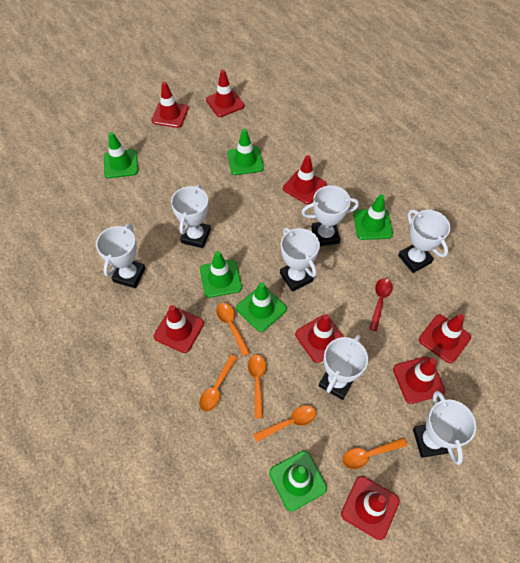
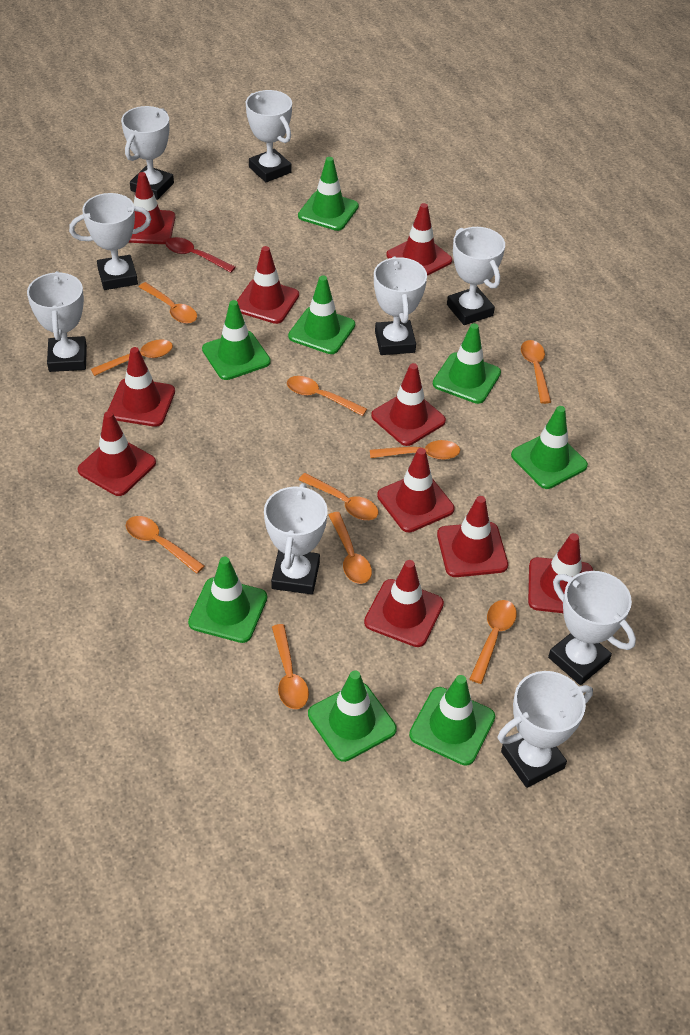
green traffic cone: [104,132,138,178] [200,251,242,298] [227,129,264,175] [236,282,287,332] [269,451,327,512] [353,194,393,240] = 6 -> [188,557,267,643] [202,300,271,380] [288,276,355,354] [298,157,359,231] [308,670,397,762] [409,675,495,766] [433,323,501,404] [511,406,588,489] = 8
orange spoon: [199,354,237,412] [216,303,250,356] [248,354,266,418] [253,405,316,442] [342,438,407,469] = 5 -> [91,339,173,376] [126,516,205,574] [139,282,197,324] [272,624,309,709] [287,376,367,416] [298,473,378,520] [329,512,372,584] [370,440,460,460] [470,600,517,684] [521,340,551,404] = 10
red traffic cone: [152,81,189,128] [154,305,204,353] [206,70,244,117] [283,155,326,204] [295,314,344,363] [341,476,400,540] [393,356,445,404] [419,314,471,363] = 8 -> [77,411,156,496] [108,347,175,427] [128,172,175,244] [237,246,299,324] [364,560,444,647] [371,363,446,446] [377,448,455,532] [386,203,452,276] [437,496,508,577] [528,533,593,613] = 10
white trophy: [96,224,145,288] [171,185,211,248] [280,228,320,292] [301,185,359,246] [319,334,368,400] [398,210,450,273] [413,391,476,465] = 7 -> [27,271,87,372] [69,193,151,290] [121,106,174,200] [246,90,292,182] [264,483,328,595] [374,256,427,355] [447,227,505,325] [498,671,593,788] [548,571,636,685] = 9

